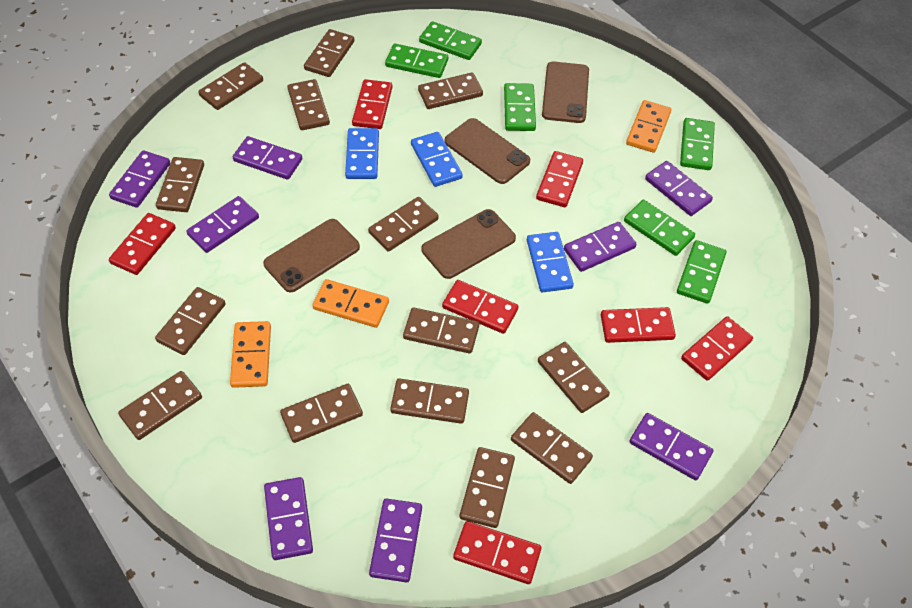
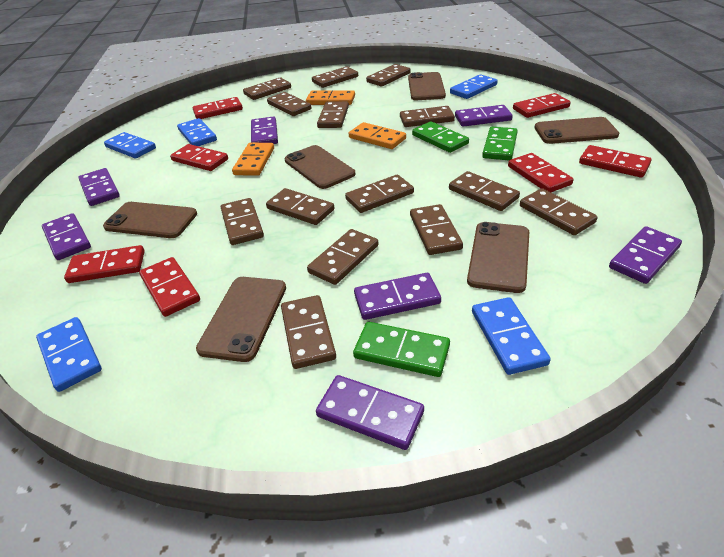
blue domino: [345,128,379,179] [411,132,463,187] [527,232,574,292] = 3 -> [36,317,102,392] [104,132,156,159] [177,118,217,146] [450,74,498,99] [472,297,551,375] = 5
brown phone: [263,219,360,292] [422,209,516,279] [445,118,530,184] [542,62,589,123] = 4 -> [103,202,197,238] [196,277,286,362] [285,145,356,189] [408,72,446,100] [467,222,529,293] [535,117,619,144] = 6
green domino: [385,44,448,78] [419,21,482,60] [504,83,536,131] [624,200,695,256] [677,240,726,304] [680,118,715,170] = 6 -> [353,322,450,377] [412,121,469,153] [482,127,518,160] = 3
purple domino: [109,150,170,208] [186,196,259,253] [233,136,302,180] [264,477,313,560] [369,499,422,582] [564,222,636,272] [629,413,713,480] [645,161,713,216] = 8 -> [42,213,91,260] [78,168,120,206] [251,116,278,144] [316,375,424,450] [354,273,441,320] [455,105,512,127] [609,226,682,284] = 7

